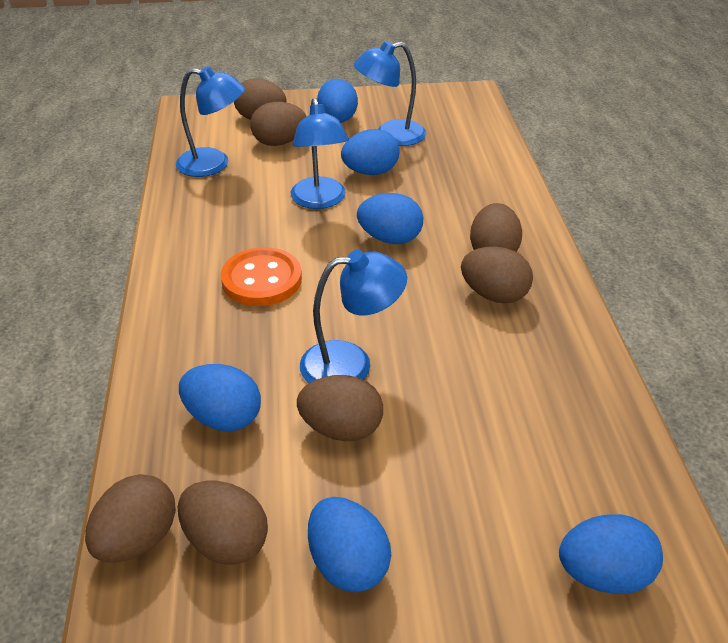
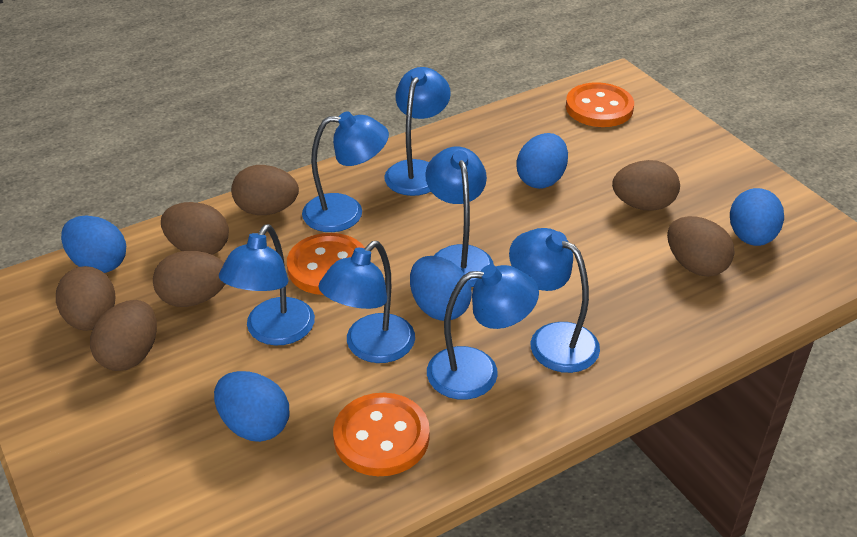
blue egg: [179,364,261,432] [308,497,391,592] [317,79,358,123] [341,129,400,175] [357,193,423,244] [559,514,663,594] = 6 -> [61,215,126,273] [214,371,289,442] [410,256,472,321] [516,133,568,189] [730,188,784,246] = 5
blue lamp: [176,66,245,177] [291,98,349,209] [300,250,407,383] [354,41,426,146] = 4 -> [219,224,315,345] [302,111,389,232] [318,241,415,363] [384,67,451,196] [425,147,494,287] [427,265,539,400] [509,228,600,373] = 7
orange button: [221,247,302,306] = 1 -> [287,233,365,295] [333,393,430,476] [566,82,634,127] = 3

